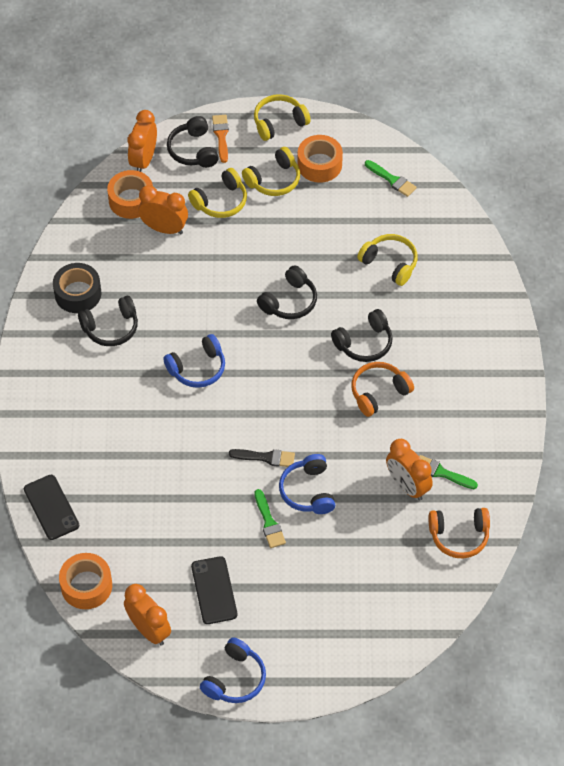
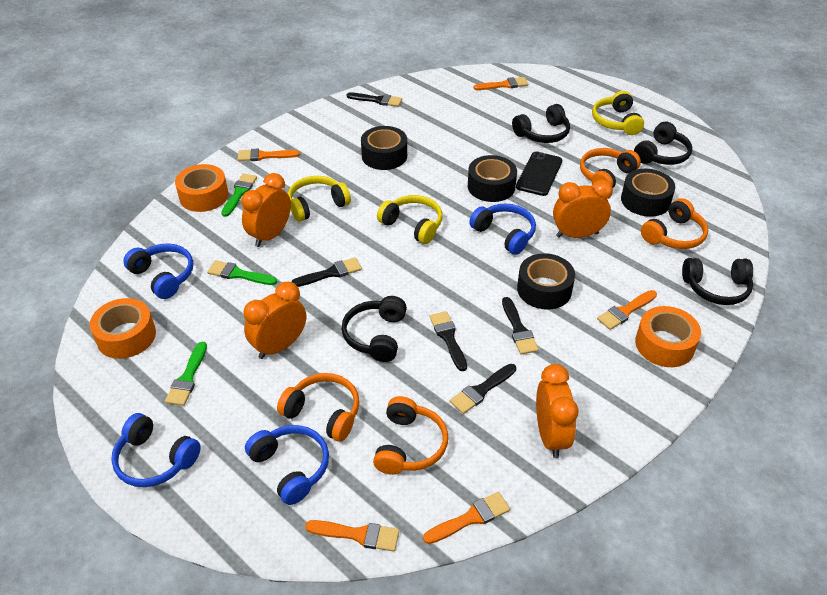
black brush: [229,449,295,467] = 1 -> [291,257,362,287] [347,93,402,107] [430,311,467,371] [450,364,516,414] [502,297,539,355] = 5
black phone: [24,475,79,540] [191,556,237,624] = 2 -> [516,151,563,196] = 1
black tape: [53,263,102,313] = 1 -> [361,126,407,170] [468,155,517,202] [517,253,575,310] [621,169,675,217] = 4
blue headphones: [163,334,225,388] [200,637,266,703] [279,454,335,514] = 3 -> [111,413,201,487] [123,243,193,299] [245,425,329,505] [469,203,536,255] = 4
orange brush: [212,115,229,163] = 1 -> [238,149,300,161] [305,520,399,552] [423,492,510,544] [473,77,528,90] [597,290,657,330] = 5
orange headphones: [351,362,414,417] [428,508,490,558] = 2 -> [277,373,359,442] [373,396,448,475] [580,148,641,188] [641,198,708,249] = 4
yellow headphones: [188,168,247,218] [242,147,300,196] [254,94,311,141] [357,234,418,286] = 4 -> [288,176,351,222] [377,195,442,244] [592,91,644,135] = 3

